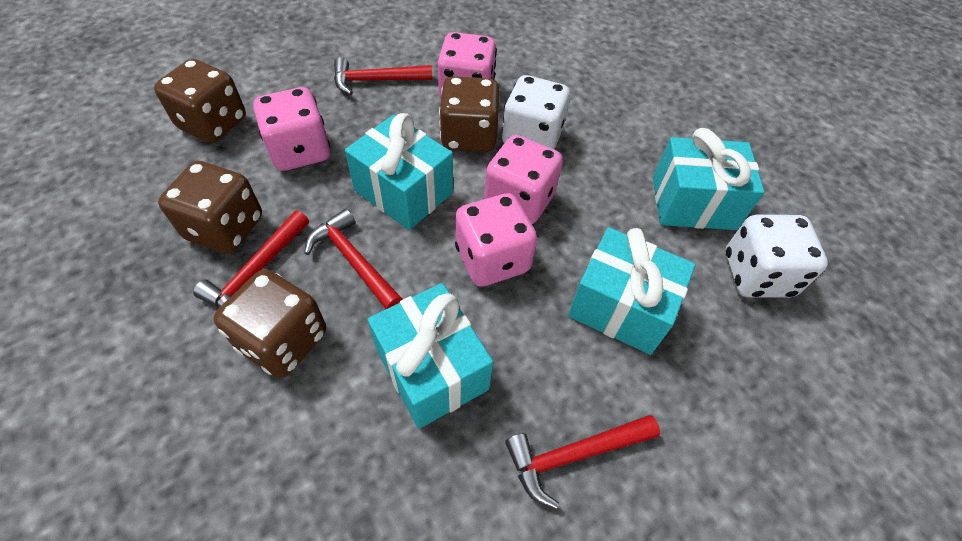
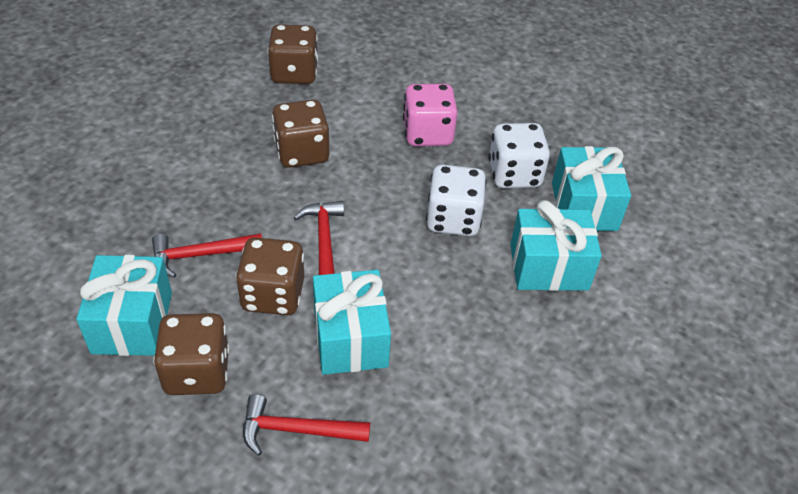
pink dice: [253,87,330,171] [438,32,497,98] [455,193,537,287] [484,135,563,224] = 4 -> [403,84,458,146] = 1
red hammer: [193,210,309,308] [305,209,403,309] [334,57,432,95] [505,415,660,509] = 4 -> [152,233,262,278] [243,394,370,456] [293,201,344,275] = 3

